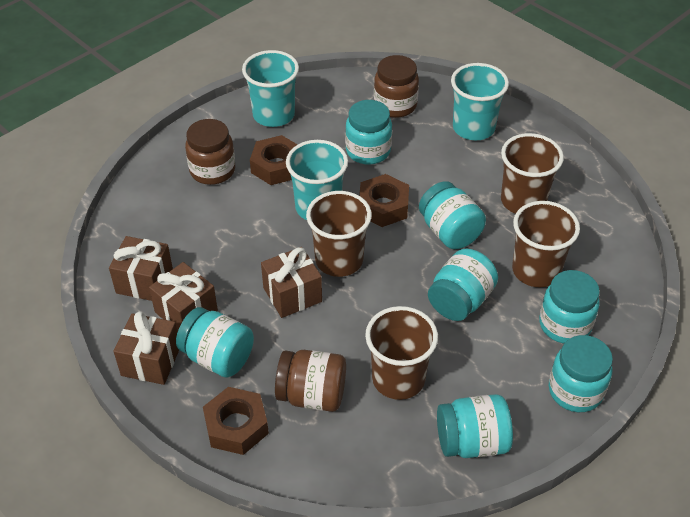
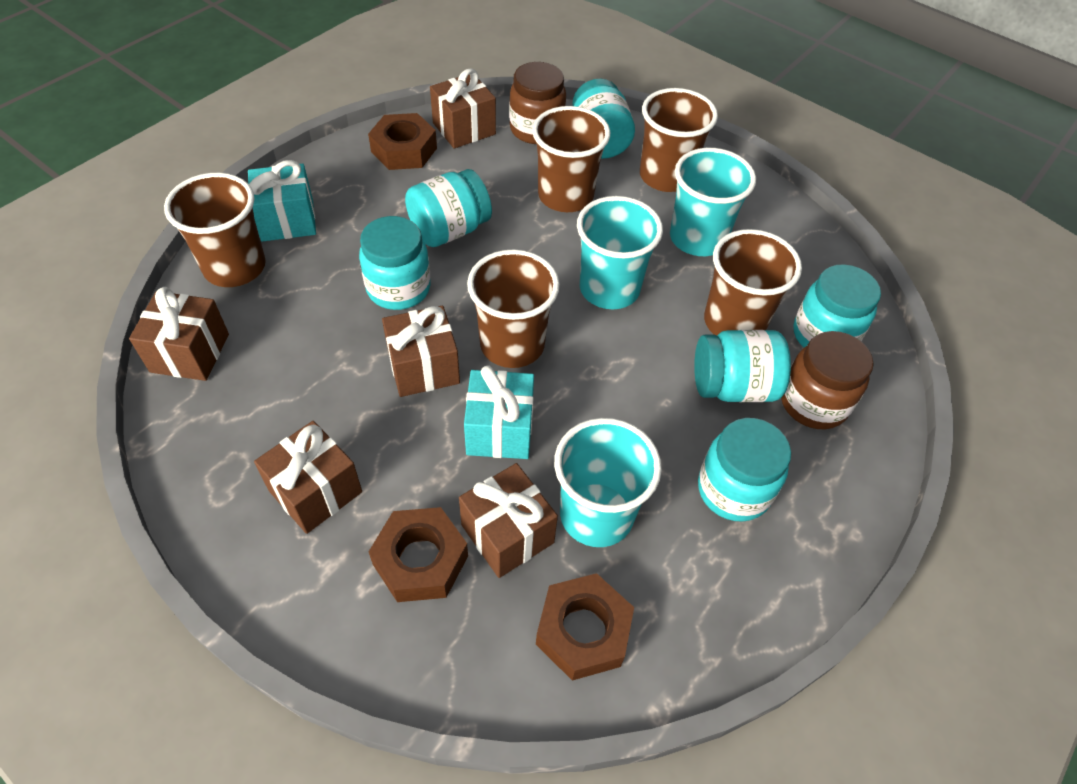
brown cup: [306,191,372,277] [365,306,438,400] [501,133,564,214] [512,201,580,287] = 4 -> [164,173,266,287] [467,250,560,368] [532,106,610,212] [640,88,718,192] [704,229,802,336] = 5
brown gift: [109,236,173,301] [113,311,179,385] [149,262,218,331] [261,247,322,318] = 4 -> [129,287,229,381] [254,421,362,534] [382,306,460,397] [430,68,496,149] [459,463,558,578] = 5
brown jar: [185,119,235,185] [275,350,346,412] [374,55,419,118] = 3 -> [509,62,566,144] [781,331,874,429] = 2
turquoise gift: none = 0 -> [248,160,316,242] [464,365,534,459] = 2
turquoise jar: [176,307,254,377] [345,100,392,165] [419,181,486,249] [428,249,498,321] [437,394,513,458] [539,270,600,344] [549,335,613,412] = 7 -> [359,216,431,310] [405,169,492,247] [572,79,635,159] [694,330,791,402] [698,418,791,522] [793,264,881,347] = 6

